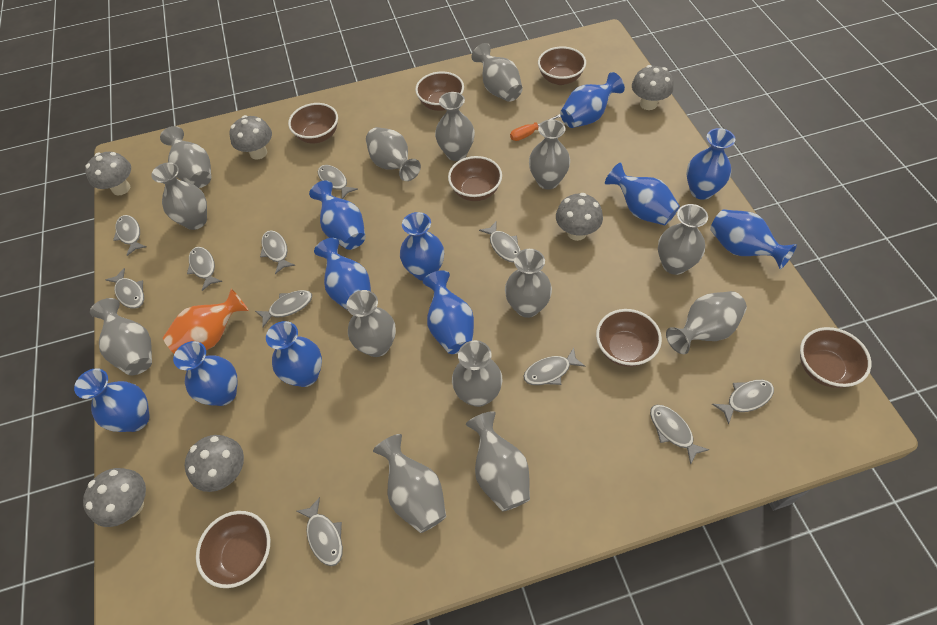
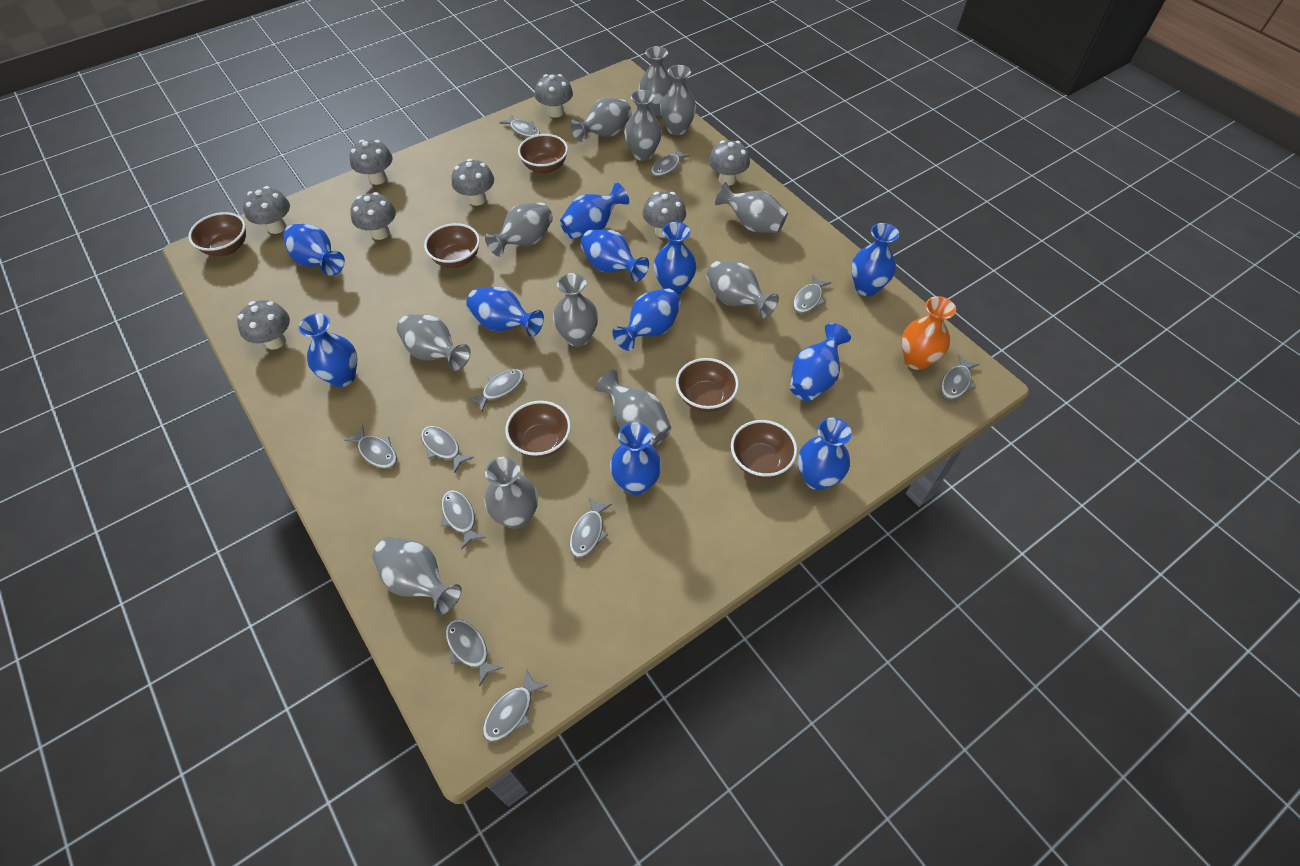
brown bowl: [196,511,270,588] [288,103,338,143] [415,71,464,111] [448,156,502,201] [538,46,586,85] [596,309,662,367] [800,327,871,388] = 7 -> [188,212,246,256] [424,223,480,268] [505,401,571,458] [518,134,568,174] [676,358,739,412] [731,420,797,479] = 6
grey mushroom: [83,468,146,527] [85,152,131,195] [184,435,244,492] [229,115,272,160] [556,193,603,241] [632,65,674,110] = 6 -> [237,300,290,349] [243,186,290,234] [350,140,393,185] [350,192,396,240] [452,159,494,206] [535,74,573,118] [643,191,686,238] [709,140,750,186] = 8
grey vase: [90,298,152,375] [151,162,207,230] [160,126,211,188] [346,290,396,357] [366,127,421,181] [373,434,446,533] [435,92,475,161] [452,340,502,407] [466,411,530,511] [472,43,523,102] [505,249,552,318] [529,119,570,189] [658,204,708,275] [666,291,747,354] = 14 -> [372,537,462,615] [397,314,471,371] [484,457,538,529] [485,202,553,257] [553,273,598,347] [571,98,632,142] [595,369,672,446] [624,90,662,161] [639,46,673,116] [660,65,696,135] [706,261,779,318] [715,182,788,233] = 12
orange screwdriver: [510,114,561,141] = 1 -> none = 0

